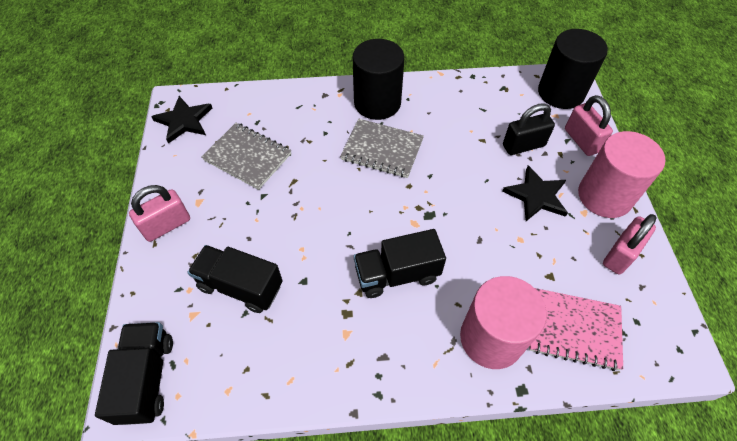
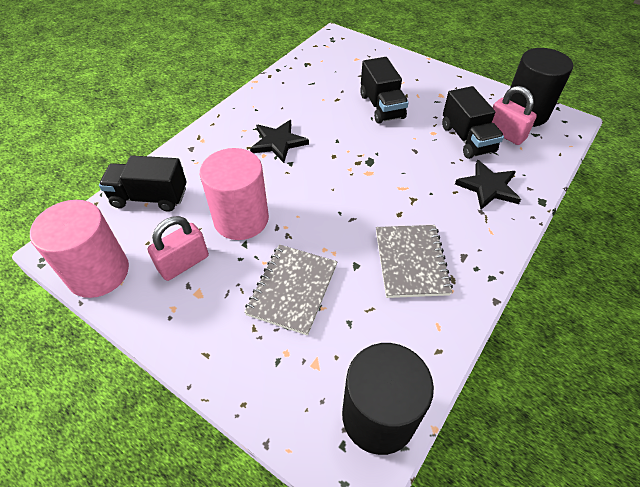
black padlock: [503,103,555,155] = 1 -> none = 0
pink notebook: [529,288,623,371] = 1 -> none = 0
pink padlock: [129,185,190,242] [565,95,613,156] [603,214,656,275] = 3 -> [148,216,209,281] [492,86,537,145] = 2

